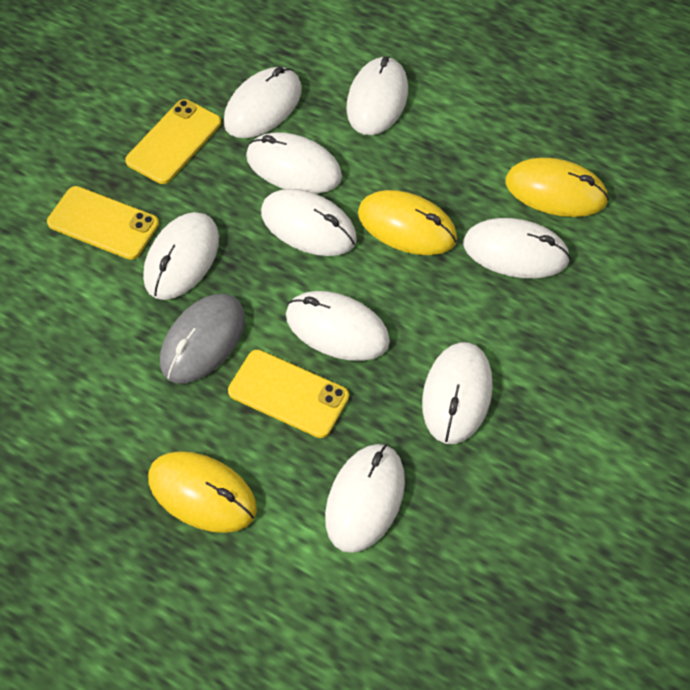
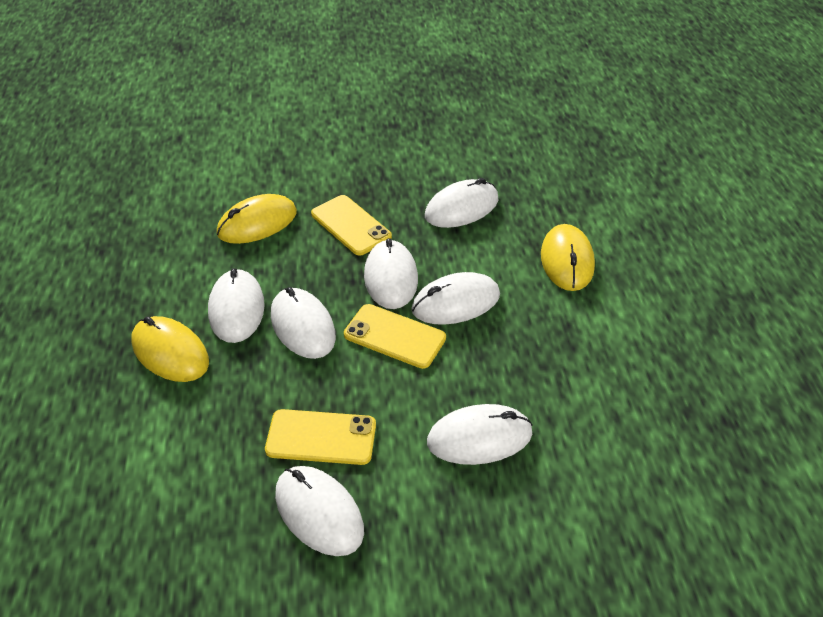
grey mouse: [160,294,245,383] = 1 -> none = 0
white mouse: [143,212,219,300] [224,67,302,138] [246,132,342,194] [261,189,357,256] [286,291,390,361] [325,444,405,553] [346,57,408,135] [422,342,493,444] [463,218,571,278] = 9 -> [208,268,265,343] [271,287,336,359] [275,466,364,556] [364,238,418,309] [411,272,500,325] [425,178,498,228] [427,404,533,465] = 7

